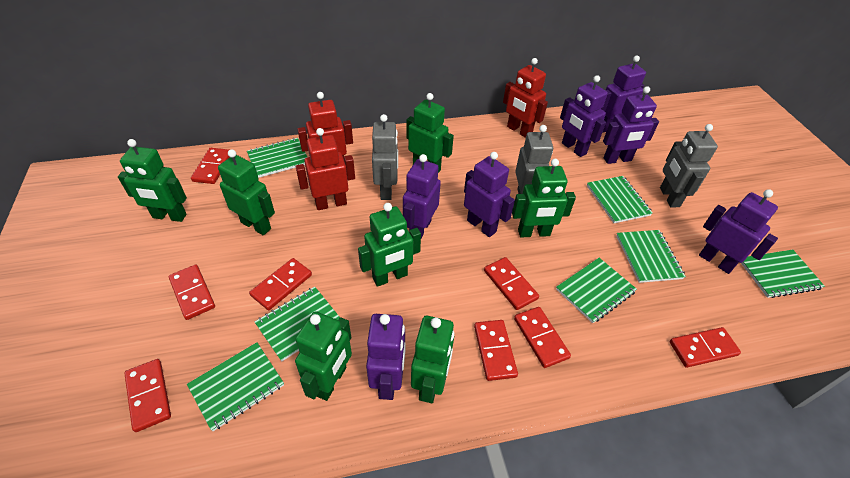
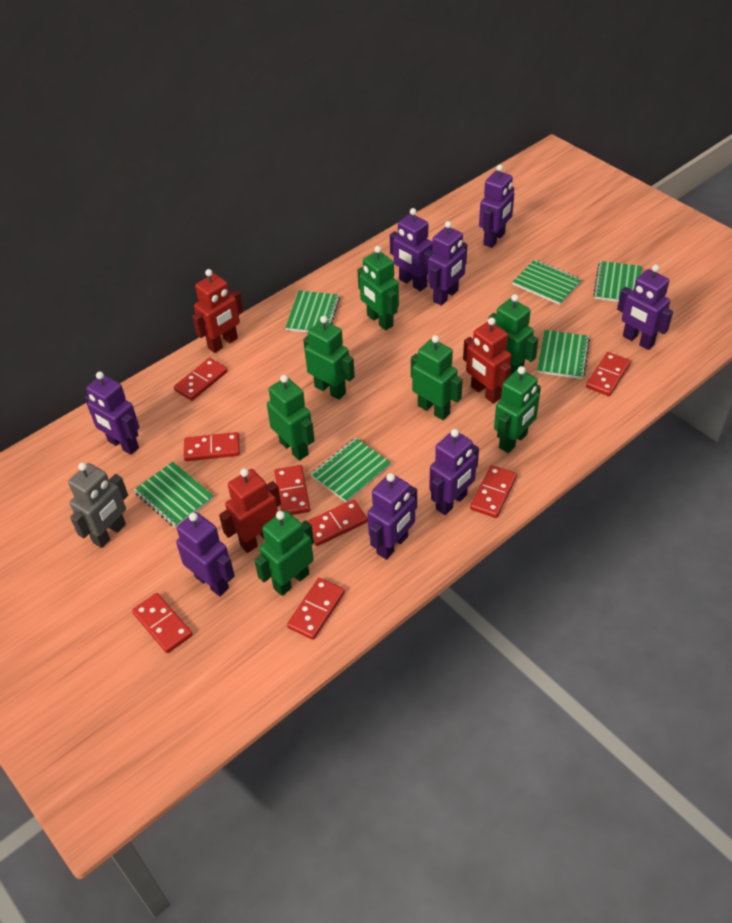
green notebook: [187,342,284,431] [247,138,307,178] [255,286,340,361] [556,258,637,323] [587,176,653,223] [616,230,686,283] [741,250,825,298] = 7 -> [134,462,214,528] [285,291,340,333] [311,438,391,502] [512,260,582,305] [537,330,590,379] [593,261,642,302] = 6
grey robot: [372,114,398,200] [515,125,553,194] [660,124,718,208] = 3 -> [68,462,128,548] = 1
purple robot: [366,314,406,400] [403,154,441,238] [464,152,515,237] [560,75,608,157] [601,55,646,132] [603,86,659,164] [699,189,778,274] = 7 -> [84,371,139,455] [176,512,235,596] [367,473,417,560] [390,208,433,291] [428,221,467,306] [429,429,479,515] [479,164,514,248] [617,264,673,350] = 8

